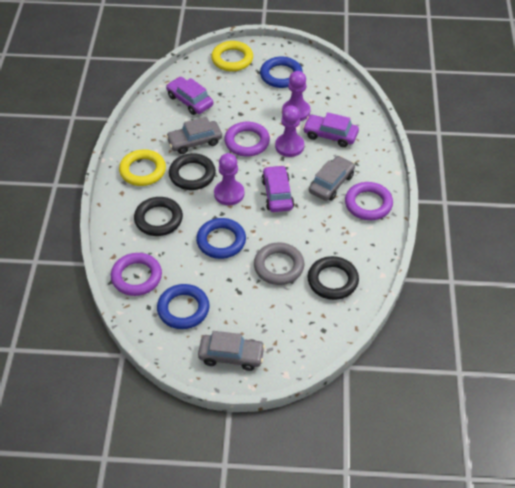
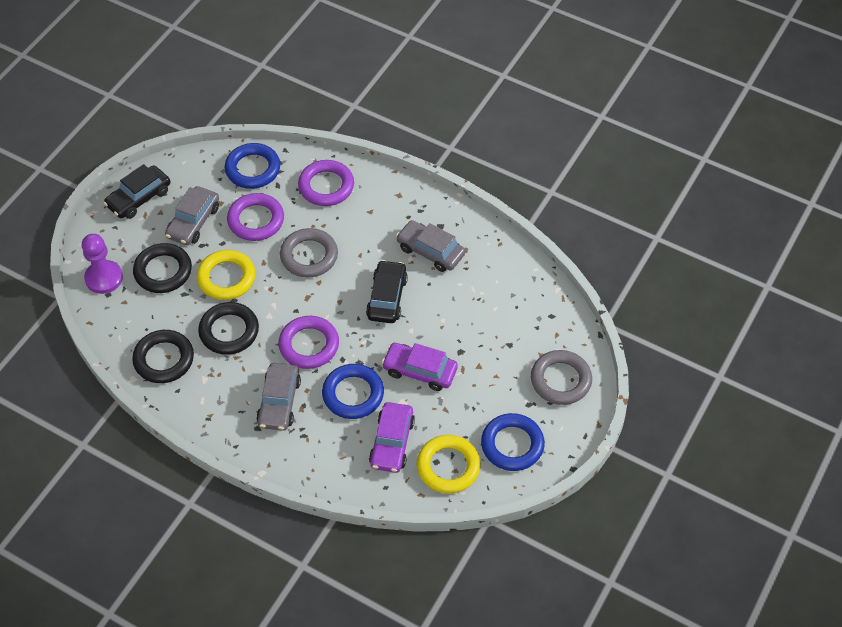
black car: none = 0 -> [104,164,170,219] [366,260,408,323] = 2
grey ring: [254,242,305,285] = 1 -> [280,228,338,278] [531,350,592,405] = 2
purple car: [166,77,213,115] [262,165,294,212] [303,112,359,147] = 3 -> [369,402,415,473] [382,343,458,391] = 2
purple pawn: [214,153,244,205] [275,106,304,157] [282,71,310,121] = 3 -> [82,234,123,294] = 1

